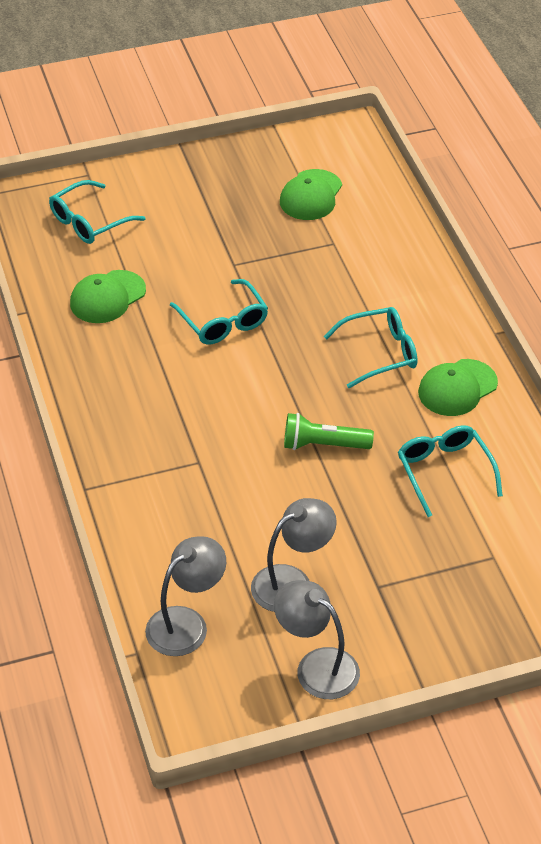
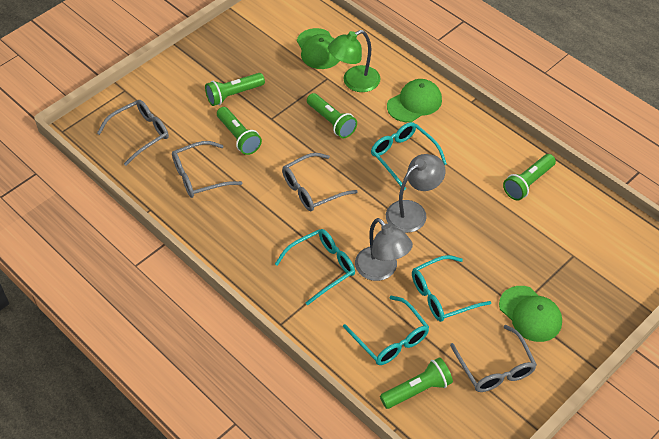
green flashlight: [284,413,374,450] = 1 -> [205,73,265,106] [217,107,262,155] [307,93,357,138] [380,357,453,409] [503,154,556,201] = 5
green lamp: none = 0 -> [328,30,381,92] = 1
grey glasses: none = 0 -> [97,100,169,166] [172,141,242,198] [282,153,358,211] [450,325,537,392] = 4
grey lamp: [145,536,226,656] [251,498,337,612] [274,580,360,699] = 3 -> [355,218,413,281] [386,154,445,233] = 2

